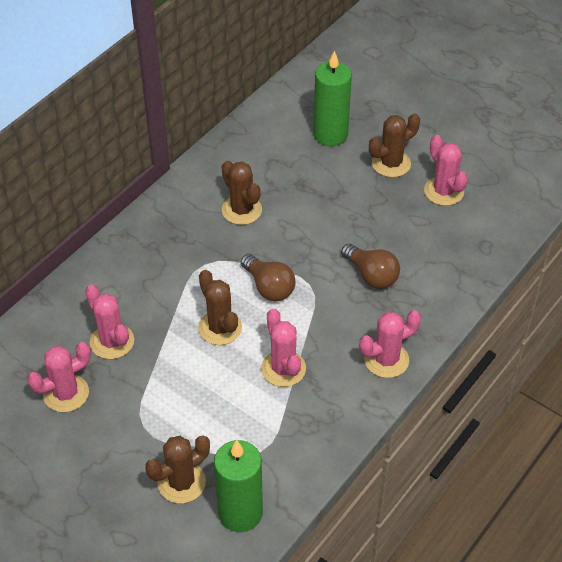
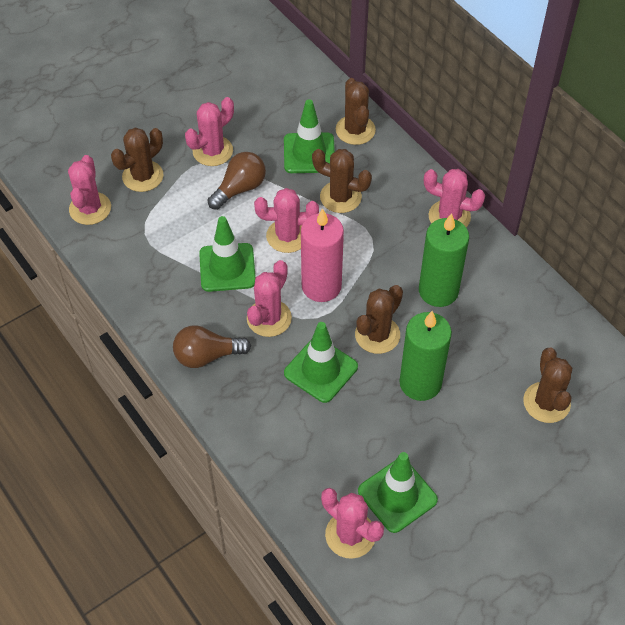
brown cactus: [145,435,210,504] [198,270,242,345] [222,161,262,225] [369,113,420,177] = 4 -> [111,128,163,192] [312,149,372,213] [336,78,376,145] [355,285,403,354] [523,348,572,423] = 5
green traffic cone: none = 0 -> [199,216,256,292] [284,99,335,173] [284,322,358,403] [358,452,438,533] = 4
pink cactus: [27,342,91,412] [85,285,134,359] [261,309,306,387] [359,311,421,378] [424,135,468,206] = 5 -> [68,155,111,225] [185,97,234,166] [247,260,292,337] [254,188,319,253] [321,488,384,559] [424,169,485,227] = 6
pink candle: none = 0 -> [301,208,344,302] = 1

